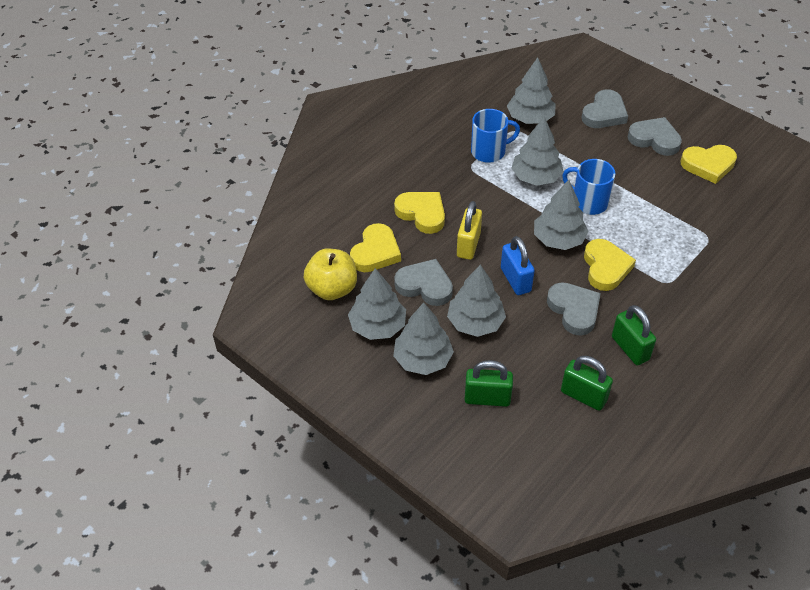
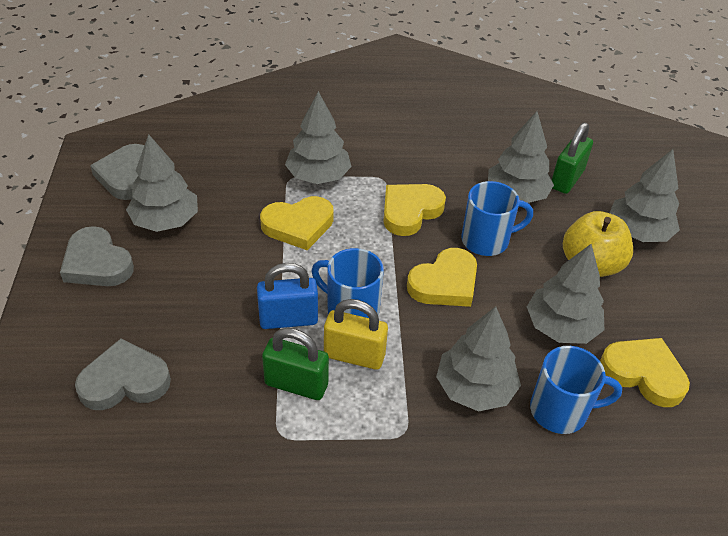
blue mug: [471,109,520,163] [562,159,615,215] = 2 -> [312,248,384,318] [461,181,533,256] [530,346,622,434] = 3
green padlock: [465,360,513,407] [561,356,613,411] [612,305,656,365] = 3 -> [262,328,329,400] [552,122,593,194] = 2
grey heart: [394,259,453,306] [547,282,601,336] [582,89,628,128] [628,117,682,156] = 4 -> [60,226,134,286] [75,338,171,410] [90,144,144,200] = 3

